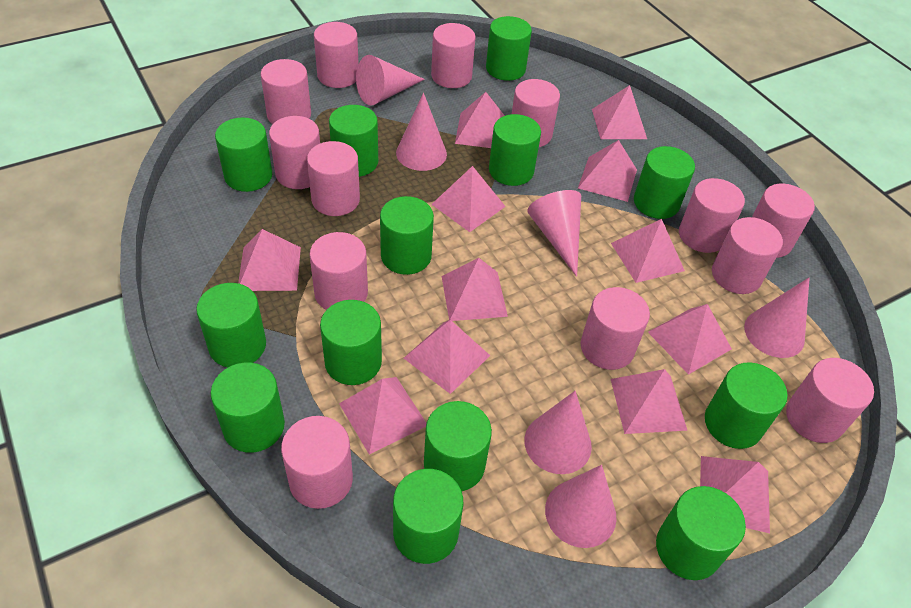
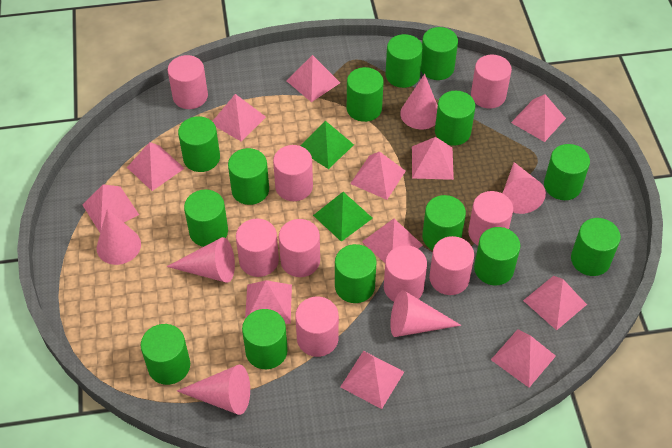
green cylinder: [196,283,266,367] [211,362,285,453] [215,118,272,192] [320,300,382,385] [329,105,378,177] [380,196,434,275] [393,469,463,564] [424,401,492,491] [486,16,532,81] [489,114,541,186] [634,146,695,219] [656,486,746,580] [705,362,788,449] = 13 -> [141,324,190,385] [178,116,220,172] [184,189,228,247] [228,148,269,205] [242,309,288,369] [335,244,377,303] [347,67,384,122] [386,34,423,88] [421,27,458,80] [422,195,466,250] [435,91,475,146] [474,227,521,285] [544,144,590,200] [571,218,621,276] = 14
green pyramid: none = 0 -> [301,121,354,169] [313,192,373,242] = 2
pink cylinder: [261,59,311,124] [269,116,320,189] [281,416,353,509] [307,141,360,216] [310,232,368,310] [314,22,359,88] [431,23,476,88] [512,79,560,147] [581,287,650,370] [679,178,745,253] [712,217,783,294] [752,184,815,258] [786,358,874,443] = 13 -> [168,55,208,109] [236,218,279,277] [273,145,313,201] [279,219,320,277] [295,297,339,357] [384,245,427,301] [429,236,474,295] [468,191,513,245] [471,55,512,109] = 9

